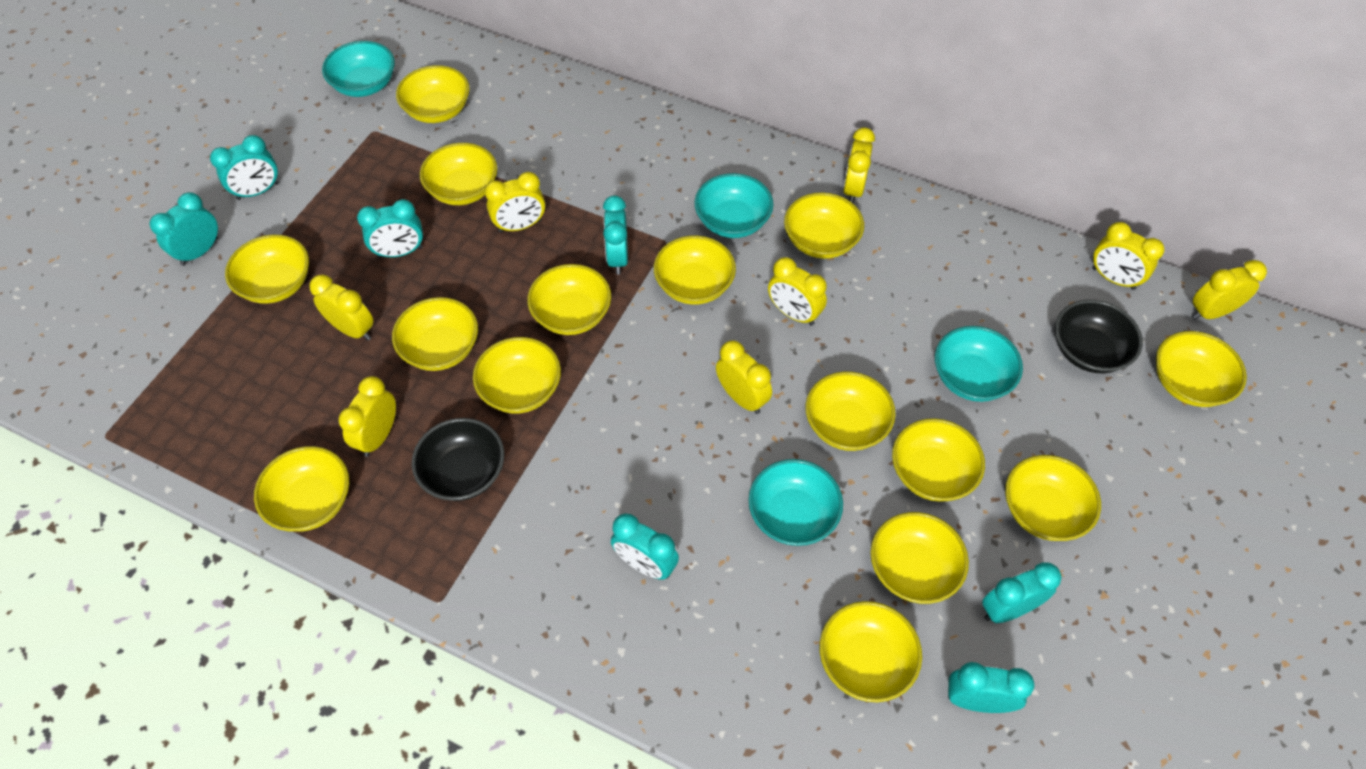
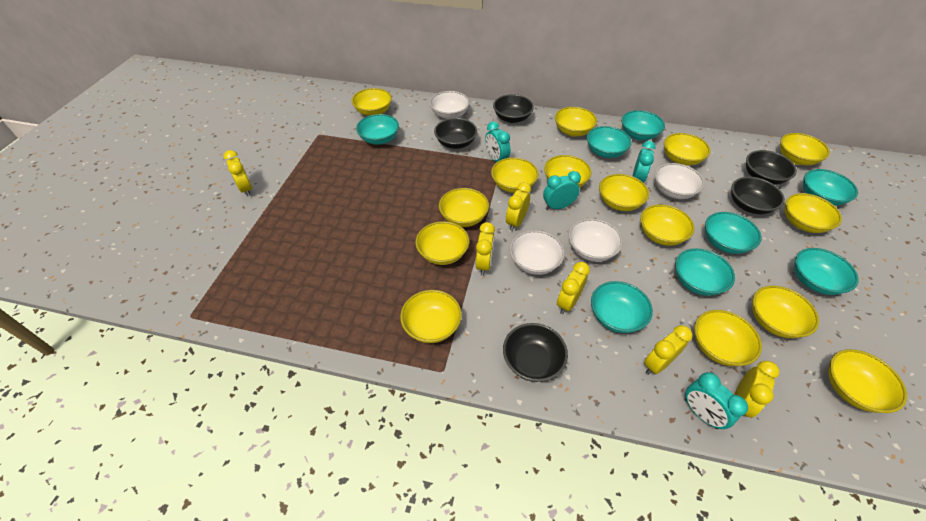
black bowl: [412,418,505,501] [1055,300,1143,373] = 2 -> [434,118,477,149] [493,94,534,123] [503,323,568,382] [731,177,785,214] [746,150,797,185] = 5
turquoise bowl: [322,41,395,97] [694,173,773,238] [748,459,843,546] [935,326,1023,402] = 4 -> [356,114,399,145] [587,126,632,158] [591,281,653,333] [621,110,665,140] [675,248,735,296] [705,212,762,254] [794,248,859,295] [803,169,858,206] = 8
turquoise clock: [150,192,218,266] [210,135,279,200] [357,199,423,258] [603,195,628,275] [611,514,679,580] [948,662,1035,713] [982,562,1062,623] = 7 -> [485,121,510,162] [543,171,581,210] [633,141,656,183] [685,372,748,429] = 4
white bowl: none = 0 -> [429,91,470,119] [510,230,565,275] [568,219,623,262] [655,163,705,199] = 4
yellow clock: [309,274,374,340] [338,376,396,457] [485,172,545,232] [716,340,772,414] [768,257,827,326] [843,127,875,203] [1093,222,1164,290] [1191,260,1267,320] = 8 -> [223,150,252,196] [476,222,495,275] [506,182,531,231] [557,262,590,314] [644,325,692,375] [734,361,780,418] = 6

